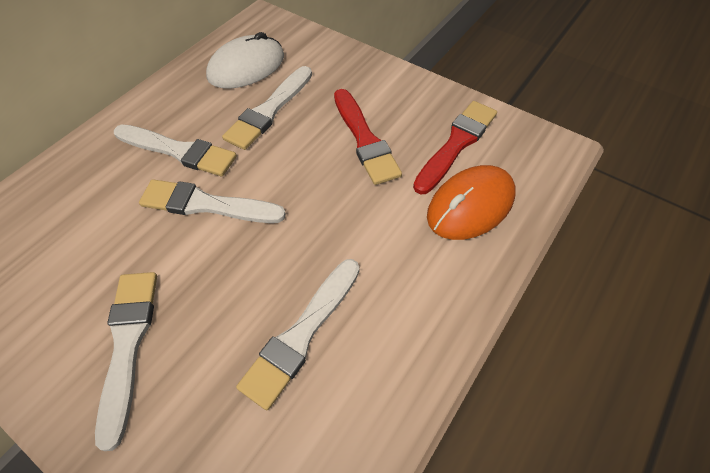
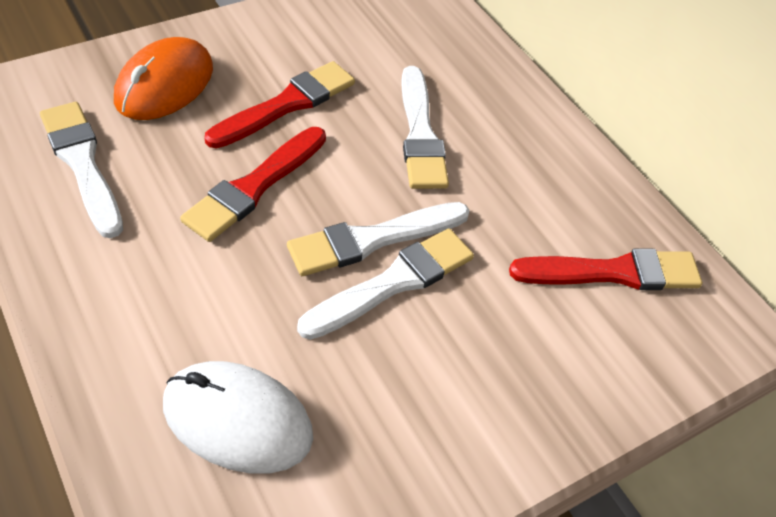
red brush: [334,89,402,185] [413,101,497,195] = 2 -> [180,127,326,242] [204,61,355,148] [509,248,702,290] = 3
white brush: [95,272,157,451] [114,125,237,176] [139,179,286,223] [222,66,312,150] [236,259,360,410] = 5 -> [40,102,123,238] [287,202,470,276] [297,228,474,340] [401,66,449,189] = 4

